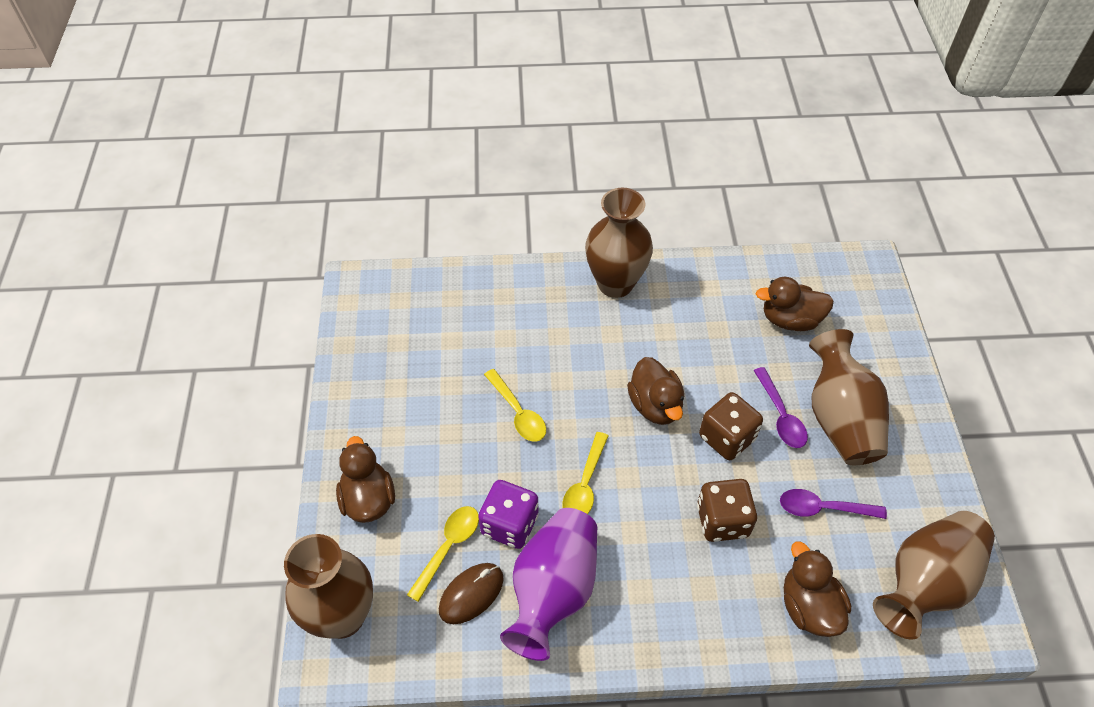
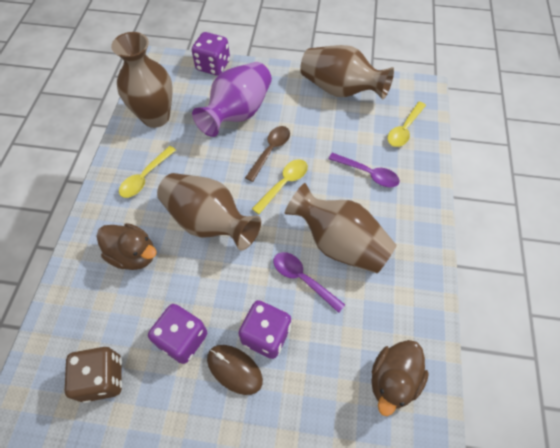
brown dice: [697,479,757,542] [699,392,763,460] = 2 -> [65,346,122,403] = 1
brown duck: [336,436,395,523] [627,357,684,425] [756,277,834,331] [784,542,851,637] = 4 -> [96,223,157,270] [371,340,429,416] = 2
brown spoon: none = 0 -> [245,126,290,182] = 1
purple dice: [478,480,539,549] = 1 -> [148,304,207,364] [192,32,230,76] [238,300,291,359] = 3

